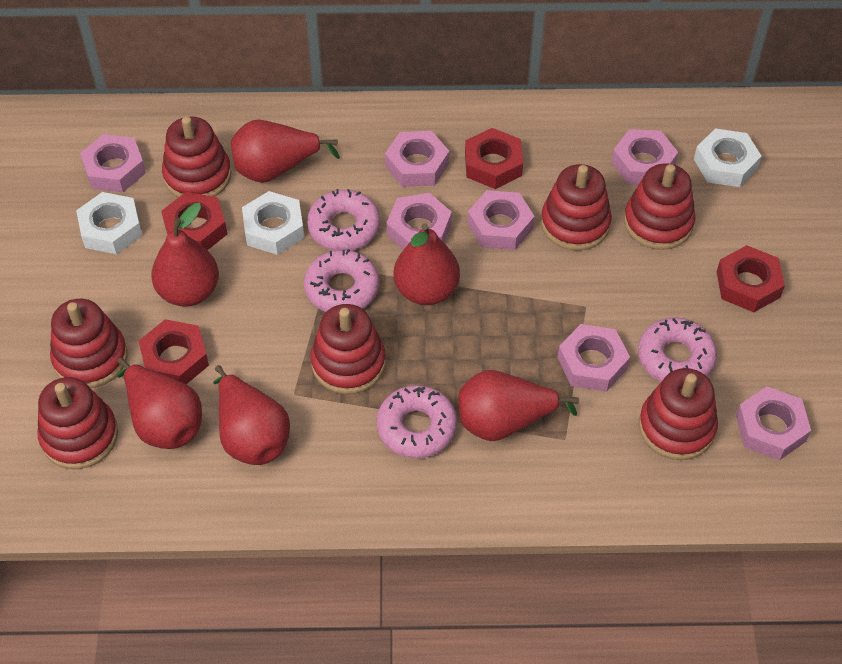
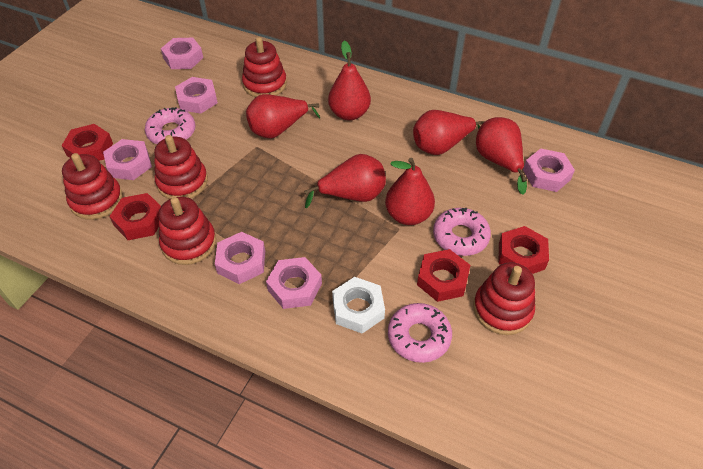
pink donut: [304,249,379,312] [307,189,380,250] [377,385,457,458] [638,318,717,382] = 4 -> [145,107,195,144] [388,303,452,363] [433,208,491,256] = 3
pink nut: [80,134,146,193] [385,131,449,187] [387,193,452,250] [468,190,535,250] [558,324,630,392] [612,129,678,185] [736,386,811,460] = 7 -> [103,139,152,180] [161,38,203,69] [175,77,218,114] [215,232,265,284] [266,257,322,309] [523,149,575,192] = 6
red stacking toy: [38,377,118,469] [50,299,128,388] [162,116,232,198] [311,304,386,394] [541,164,612,251] [624,163,695,250] [639,368,718,460] = 7 -> [62,153,123,220] [154,135,208,199] [159,197,216,265] [242,37,287,97] [473,262,535,335] = 5
white nut: [76,192,142,254] [242,191,304,255] [694,128,762,187] = 3 -> [332,277,385,334] = 1

